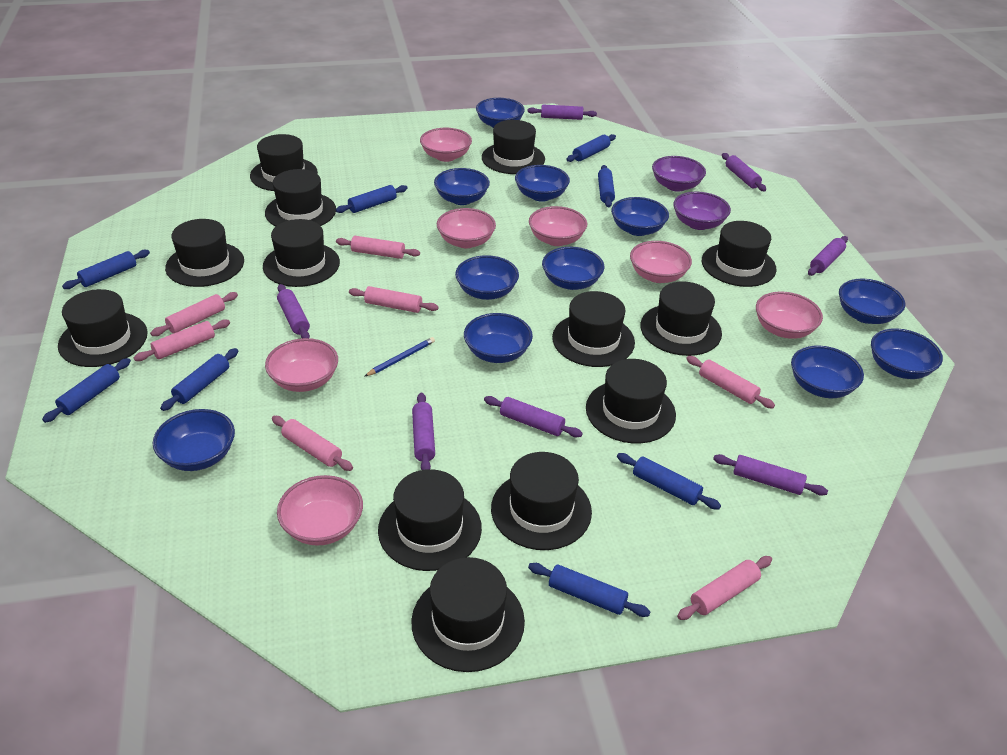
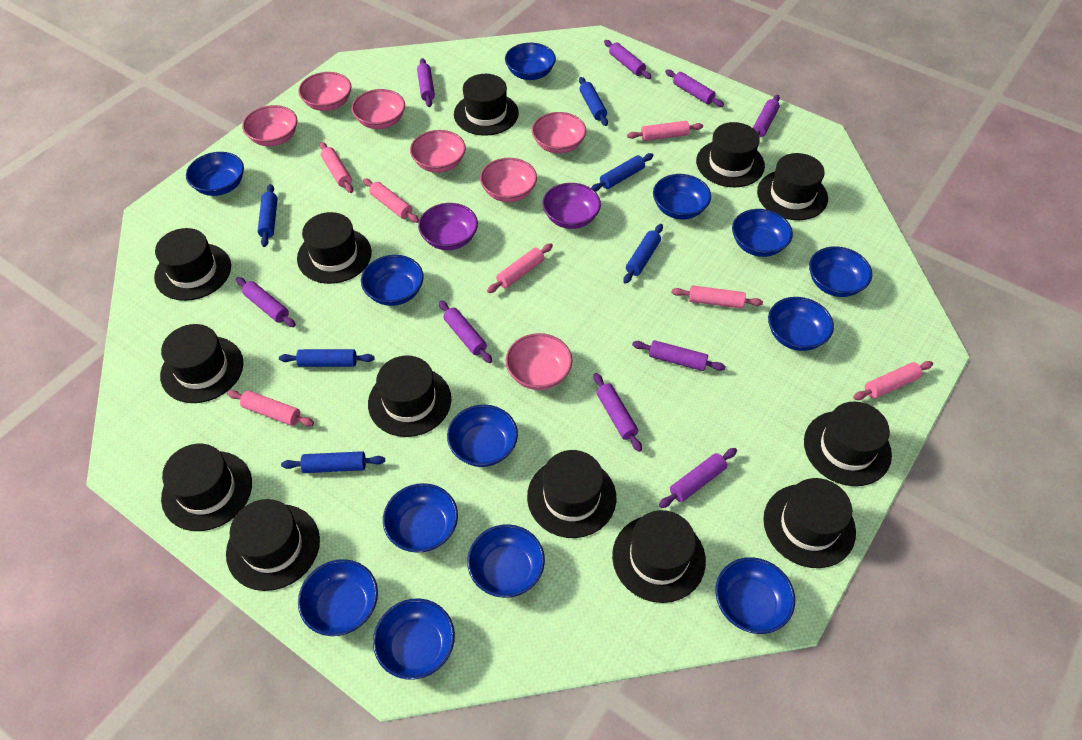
blue bowl: [153,409,235,471] [434,168,490,205] [455,255,519,300] [464,313,533,363] [476,98,525,128] [515,165,570,202] [542,247,604,290] [611,197,669,236] [791,346,864,398] [839,279,905,324] [871,328,943,379] = 11 -> [186,152,244,196] [298,559,378,636] [361,255,424,306] [373,599,455,680] [383,483,458,553] [447,404,518,467] [467,524,545,598] [505,43,556,80] [653,174,711,219] [715,557,795,634] [732,209,793,257] [768,297,834,351] [809,246,872,297] = 13
blue pencil: [365,337,435,376] = 1 -> none = 0
blue rolling pin: [42,358,131,423] [62,250,150,289] [160,348,238,411] [336,185,408,213] [528,563,650,617] [566,134,616,162] [598,165,615,207] [617,453,721,509] = 8 -> [257,184,277,247] [279,349,375,367] [281,451,385,473] [579,77,608,126] [591,153,653,191] [623,224,663,284] = 6
purple rolling pin: [277,284,310,338] [412,393,435,470] [484,396,583,437] [527,105,597,120] [713,454,828,496] [722,153,766,191] [808,236,848,276] = 7 -> [236,277,296,327] [417,58,435,107] [439,301,492,363] [594,373,642,452] [604,40,652,79] [632,340,726,371] [659,448,737,508] [665,70,724,107] [753,95,780,137] = 9

